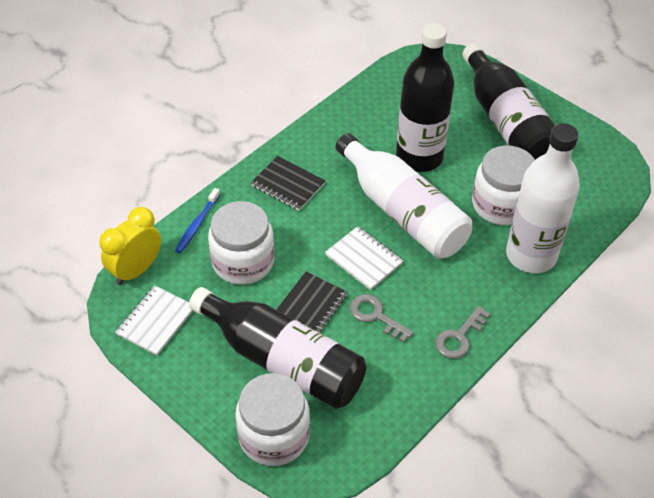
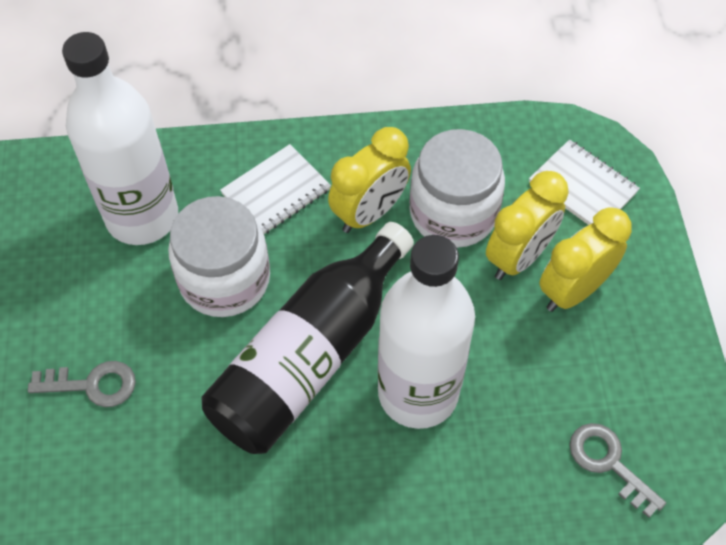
black bottle: [189,287,366,409] [396,23,454,172] [463,43,555,160] = 3 -> [201,222,414,454] = 1
black notebook: [251,156,325,211] [276,272,347,332] = 2 -> none = 0
blue toothbrush: [175,188,220,253] = 1 -> none = 0
white jar: [208,201,274,285] [235,373,310,466] [472,145,535,225] = 3 -> [168,196,270,317] [409,129,505,248] = 2
yellow clock: [99,207,161,285] = 1 -> [328,127,411,233] [486,171,569,280] [539,207,632,312] = 3

